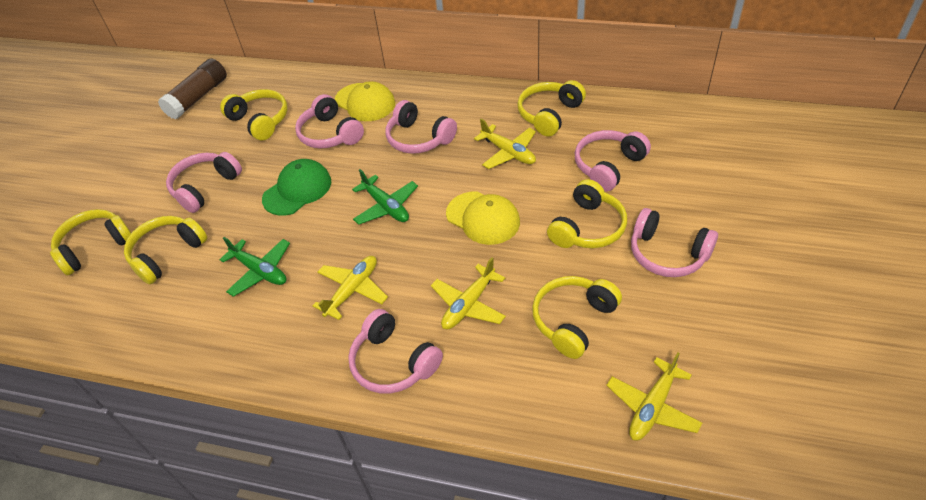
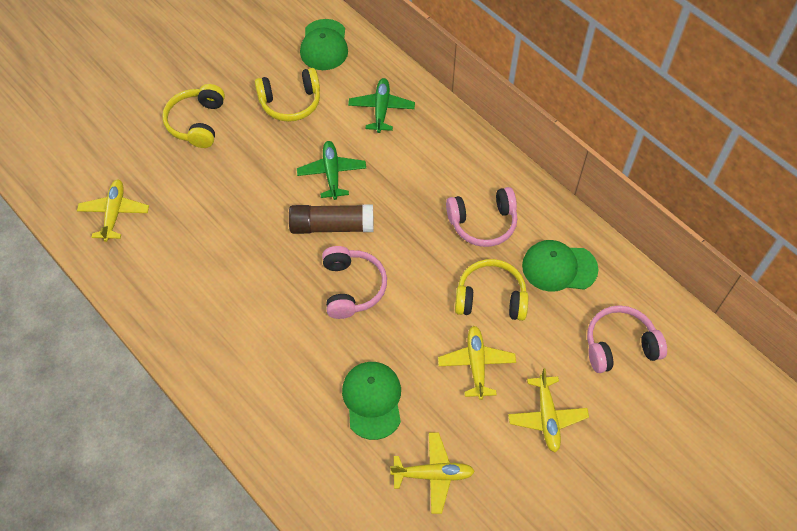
green cap: [262,159,331,216] = 1 -> [300,19,348,70] [342,362,401,440] [522,240,598,292] = 3
pink headphones: [166,152,242,213] [295,94,364,148] [348,309,443,394] [385,100,457,154] [575,130,651,192] [631,208,718,277] = 6 -> [322,246,387,319] [446,187,517,247] [587,305,667,373] = 3
yellow cap: [335,81,395,121] [446,192,520,245] = 2 -> none = 0
yellow headphones: [50,209,131,276] [124,216,207,284] [220,89,288,141] [517,80,586,136] [532,276,622,359] [547,179,627,248] = 6 -> [162,84,225,148] [255,68,320,122] [455,259,528,321] = 3

